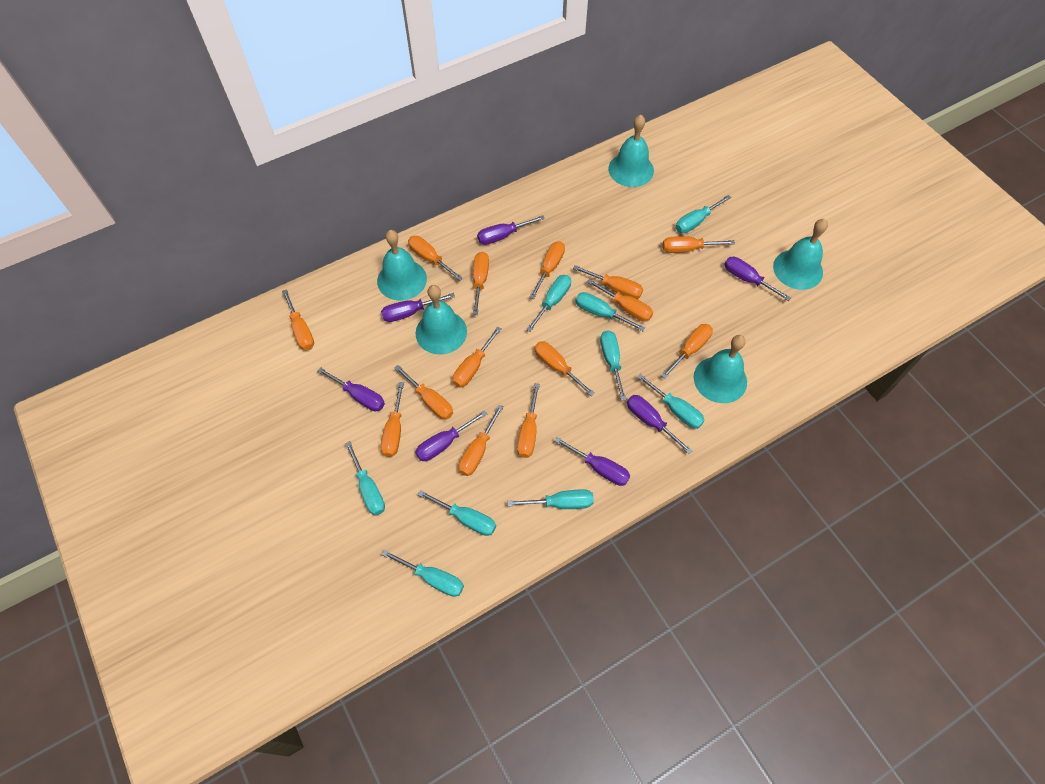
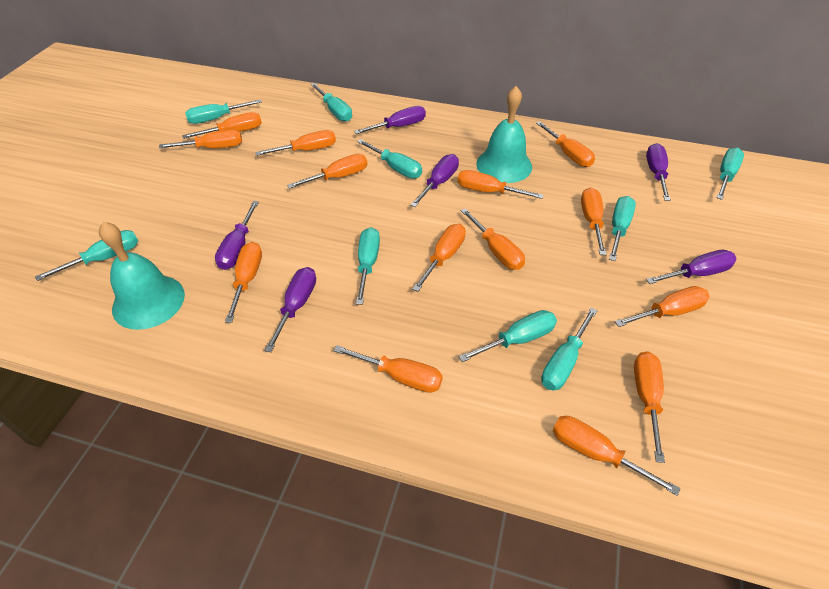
purple screwdriver: [318,367,385,411] [381,293,455,322] [415,410,487,461] [477,215,545,245] [555,437,630,486] [627,395,693,454] [724,257,791,301] = 7 -> [215,201,259,270] [264,267,316,352] [354,106,426,134] [410,154,459,207] [646,143,671,201] [646,250,737,284] = 6
turquoise bell: [377,230,427,301] [416,285,467,355] [608,115,654,187] [694,335,747,403] [773,219,828,290] = 5 -> [99,222,185,330] [476,86,532,183] = 2

